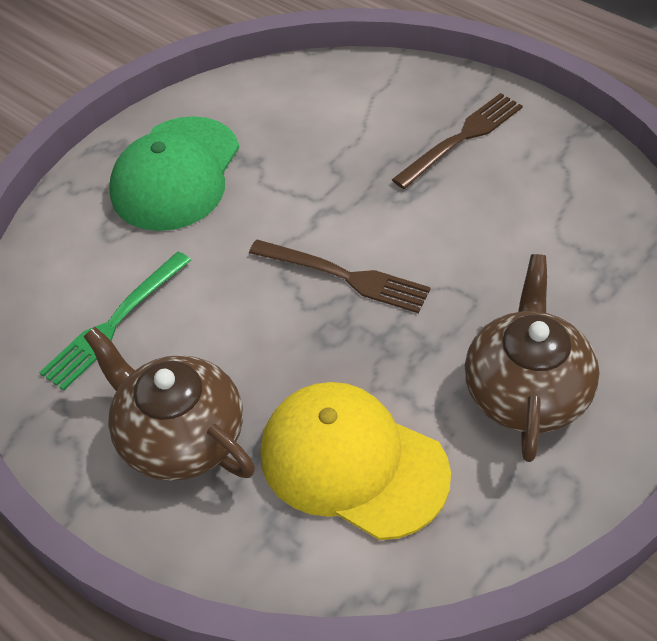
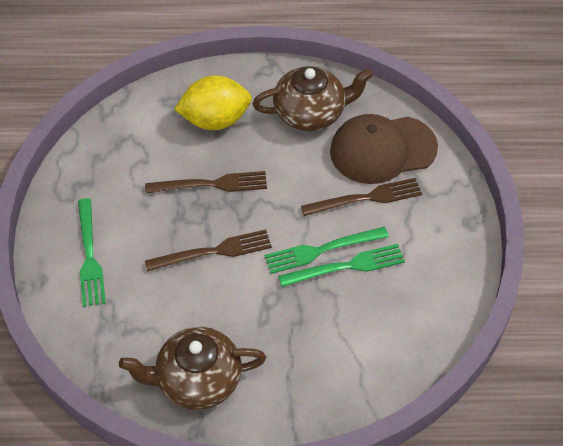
brown cap: none = 0 -> [330,114,438,184] = 1
brown fork: [249,239,431,313] [392,93,523,189] = 2 -> [145,171,267,194] [145,230,272,272] [301,178,422,216] = 3
green cap: [109,116,239,231] = 1 -> none = 0
green fork: [39,252,191,391] = 1 -> [78,198,106,307] [264,227,389,274] [278,244,405,287] = 3
yellow cap: [260,382,451,540] = 1 -> none = 0
yellow lemon: none = 0 -> [174,76,252,130] = 1

